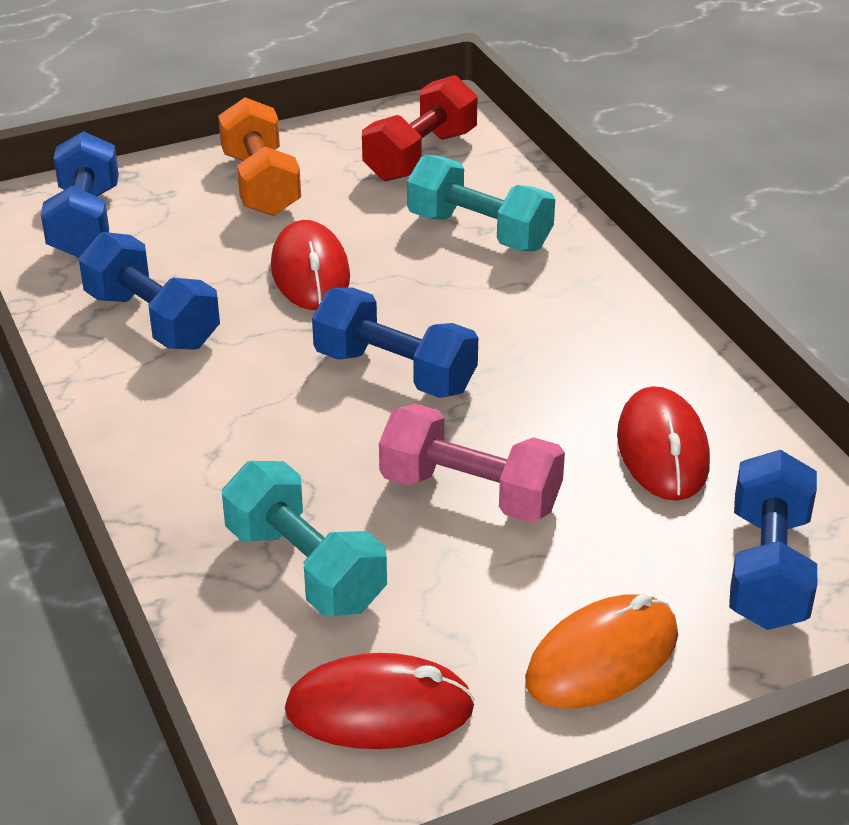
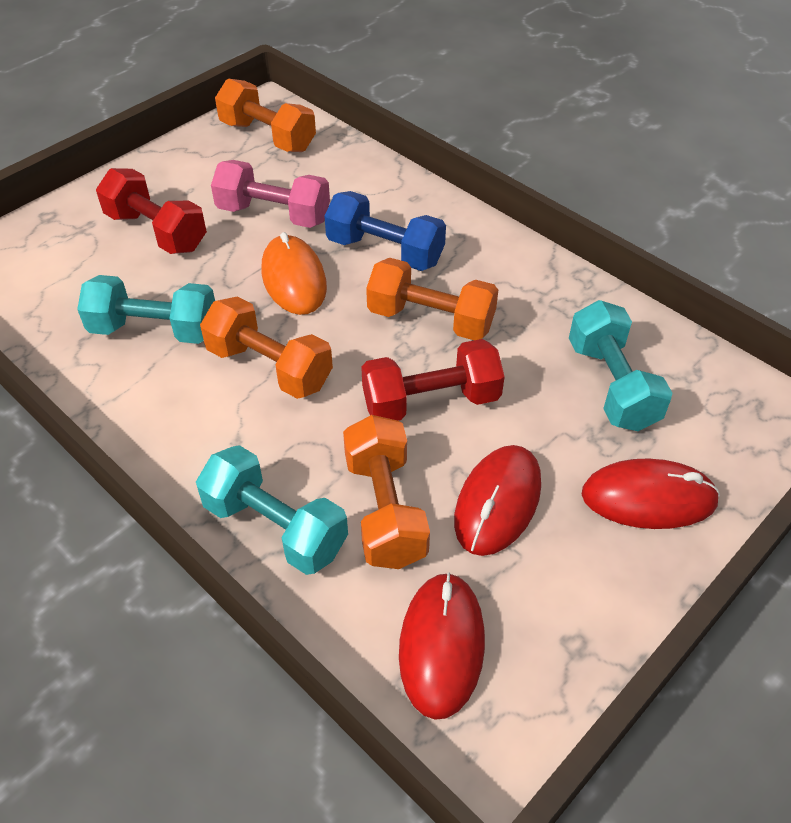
blue dumbbell: [41,131,119,258] [79,232,220,350] [312,287,478,398] [729,450,817,630] = 4 -> [324,191,446,271] = 1
orange dumbbell: [218,97,301,216] = 1 -> [200,297,333,399] [215,79,316,152] [343,415,430,569] [366,258,498,340] = 4
red dumbbell: [362,75,478,181] = 1 -> [96,168,207,254] [361,339,505,421] = 2
turquoise dumbbell: [222,461,387,616] [407,154,555,251] = 2 -> [77,275,215,344] [196,445,348,575] [569,300,673,431] = 3

